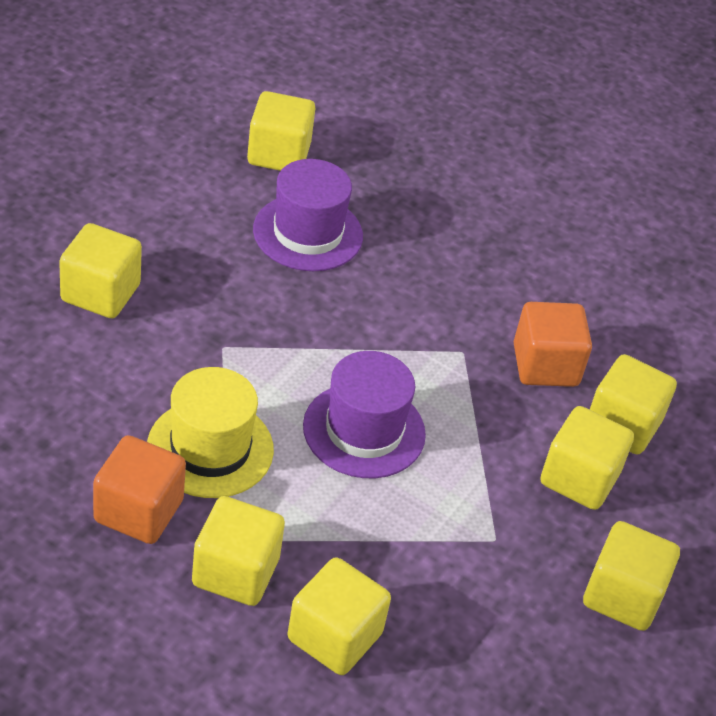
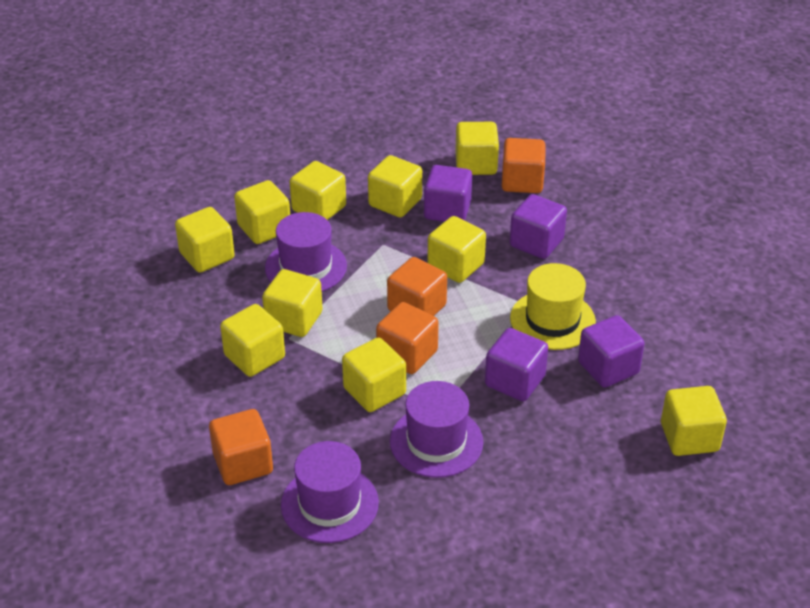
orange cube: [93,435,186,544] [514,302,592,387] = 2 -> [209,409,273,485] [376,302,439,374] [387,257,447,316] [502,138,546,193] = 4
purple cube: none = 0 -> [424,165,472,222] [485,328,548,401] [510,194,567,259] [578,315,645,388] = 4
purple hat: [253,159,363,271] [303,351,426,478] = 2 -> [265,212,347,292] [281,441,379,543] [390,381,483,478] = 3
yellow cube: [59,223,142,318] [192,496,285,606] [247,91,316,171] [288,557,391,675] [540,406,634,510] [583,521,680,631] [590,354,677,454] = 7 -> [175,207,235,273] [220,304,285,377] [234,180,290,244] [262,269,323,337] [290,161,346,220] [342,337,406,412] [368,155,422,218] [427,216,486,283] [455,122,499,175] [661,386,727,456] = 10

